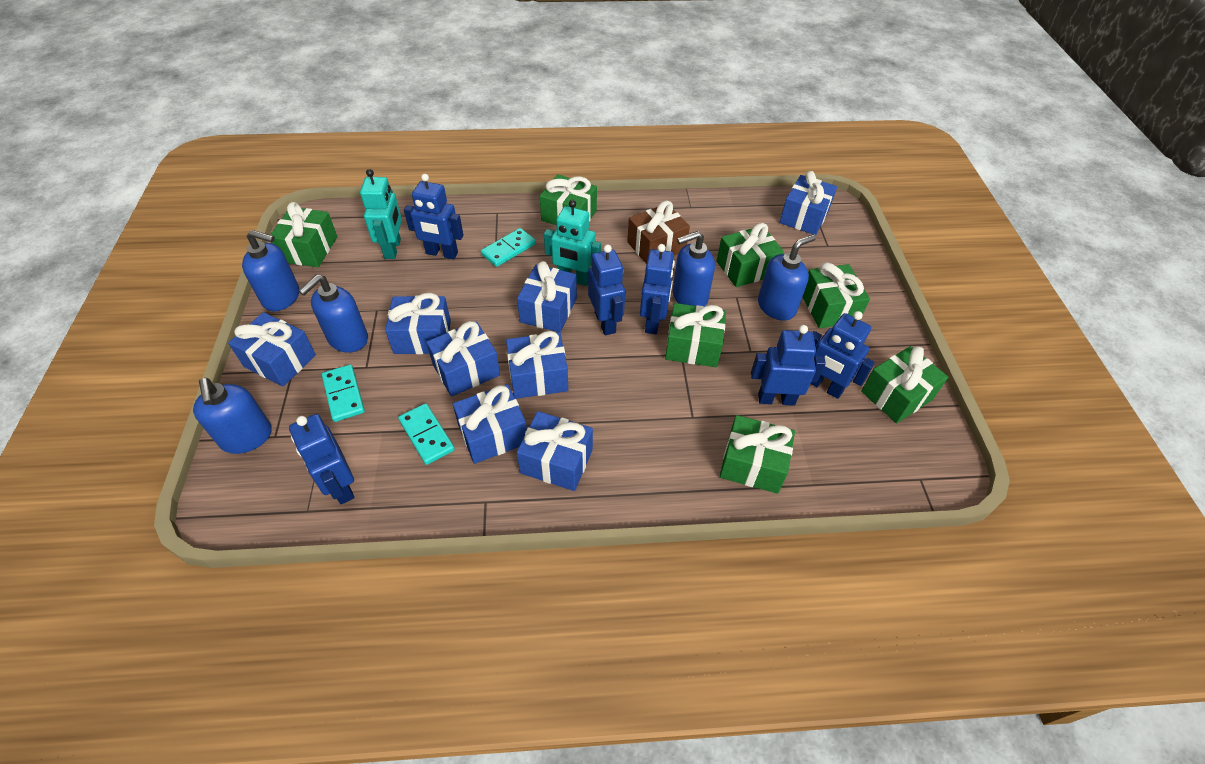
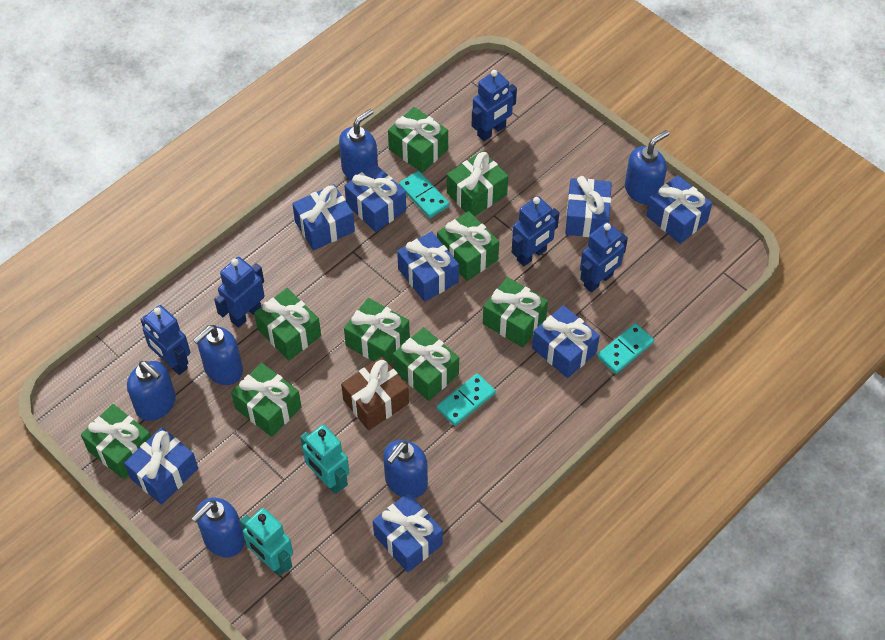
blue robot: [289,414,354,504] [404,174,463,259] [588,245,625,335] [640,244,675,334] [751,325,826,406] [811,311,875,399] = 6 -> [140,305,190,375] [214,257,265,328] [472,70,517,141] [512,196,559,266] [580,222,628,292] = 5
blue soap dispenser: [193,378,272,454] [242,230,299,312] [299,275,368,353] [673,231,715,307] [758,234,816,321] = 5 -> [127,361,176,421] [191,497,245,557] [193,325,243,385] [339,109,378,180] [383,440,428,498] [625,130,669,205] = 6
green gift: [270,202,338,267] [540,174,597,225] [665,303,726,367] [717,223,784,287] [720,415,795,494] [803,262,870,328] [861,346,948,423] = 7 -> [81,404,151,479] [231,363,301,437] [254,288,321,360] [344,298,410,364] [388,107,448,173] [393,327,459,401] [437,211,499,281] [447,151,508,216] [483,277,548,348] = 9

